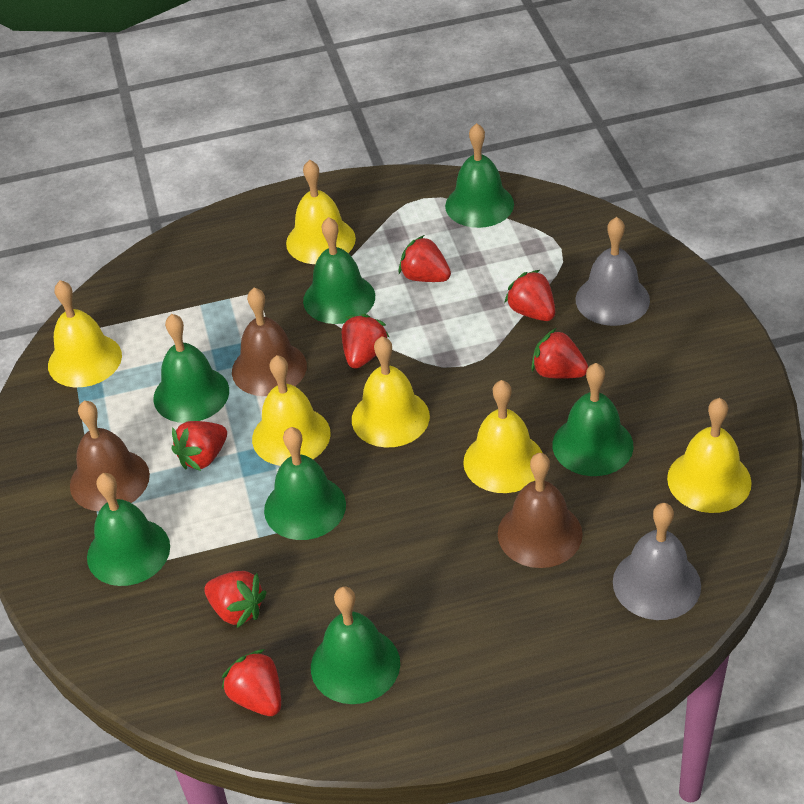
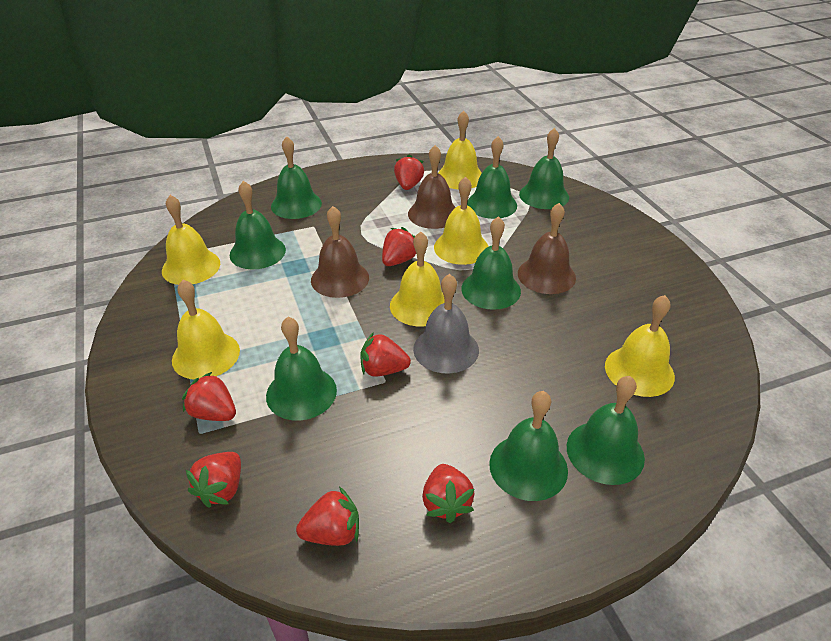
green bell: [87,473,170,586] [153,314,229,423] [264,427,346,540] [303,217,375,324] [311,587,400,704] [445,123,514,228] [552,363,634,476] = 7 -> [230,181,286,269] [266,317,337,421] [271,136,322,219] [461,216,521,310] [467,136,517,219] [489,391,568,501] [519,128,569,209] [567,376,645,485] = 8
grey bell: [576,217,650,326] [613,503,701,620] = 2 -> [413,274,479,374] = 1

